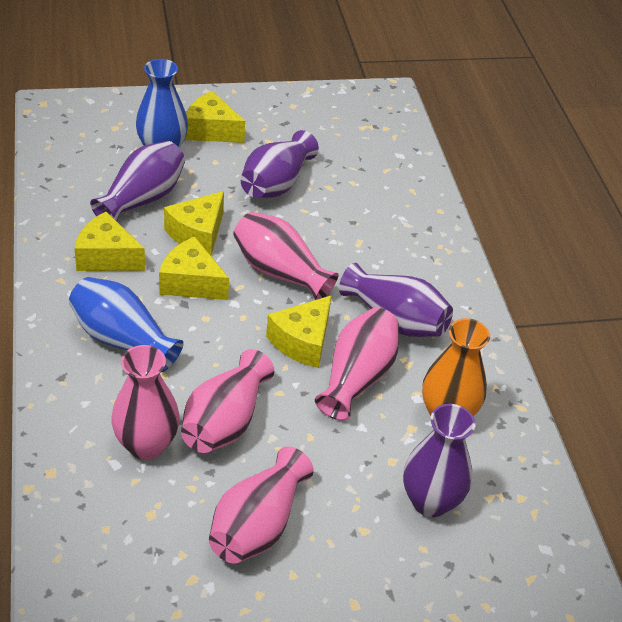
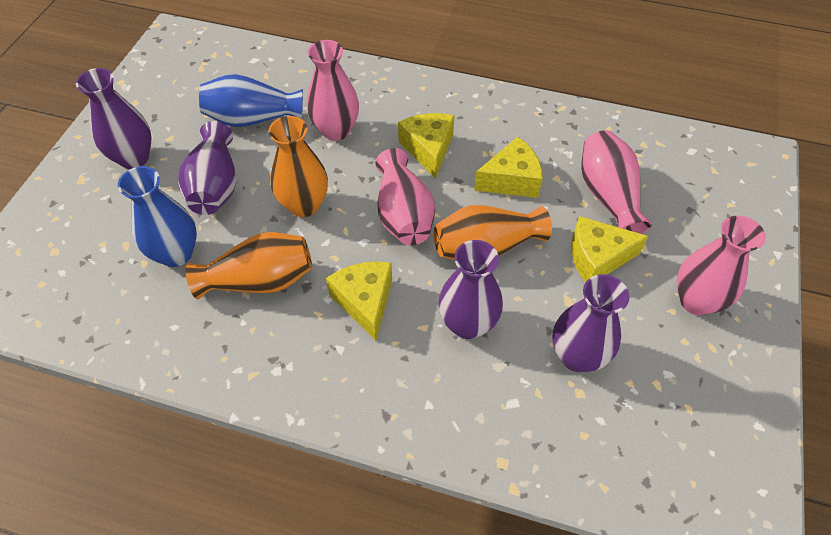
orange vase: [422,318,490,416] = 1 -> [186,232,312,299] [268,116,328,217] [434,205,552,260] = 3
pink vase: [111,345,180,460] [181,349,274,453] [209,446,314,564] [233,212,339,300] [315,308,399,421] = 5 -> [307,40,359,141] [375,148,435,245] [581,130,652,234] [677,216,766,315] = 4
yellow cheese: [74,212,145,271] [159,237,229,300] [164,191,224,256] [185,91,245,143] [266,295,332,368] = 5 -> [326,261,392,340] [398,113,455,178] [474,137,543,198] [571,216,648,282] = 4

